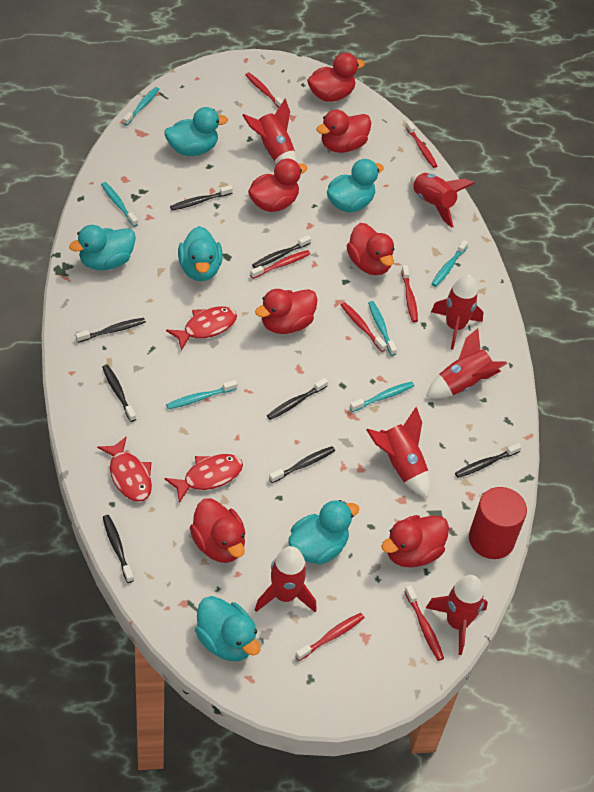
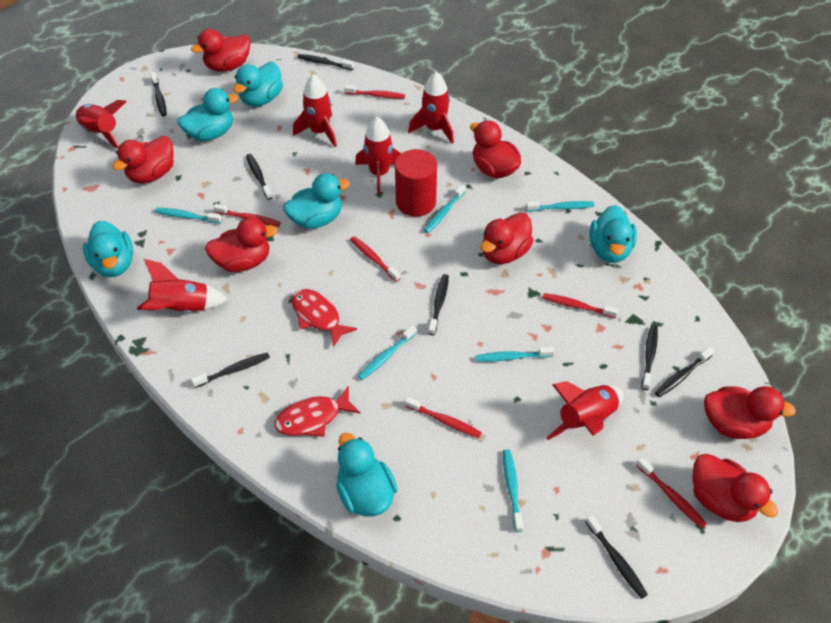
red fish: [97,436,152,502] [164,454,243,503] [166,307,237,351] = 3 -> [275,386,360,437] [291,289,357,347] = 2
red rocket: [242,99,296,164] [255,546,317,612] [367,407,430,498] [410,173,475,227] [426,575,488,655] [427,328,507,399] [431,274,483,350] = 7 -> [75,100,127,149] [137,259,228,313] [293,75,337,147] [355,117,401,194] [408,72,454,144] [546,381,623,440] = 6
red toothbrush: [245,72,283,108] [250,250,310,279] [295,613,364,661] [341,302,387,352] [401,265,418,322] [404,586,444,661] [406,121,437,168] = 7 -> [213,204,281,227] [344,85,405,99] [350,236,400,282] [405,397,482,438] [543,293,618,318] [636,457,707,528] = 6

